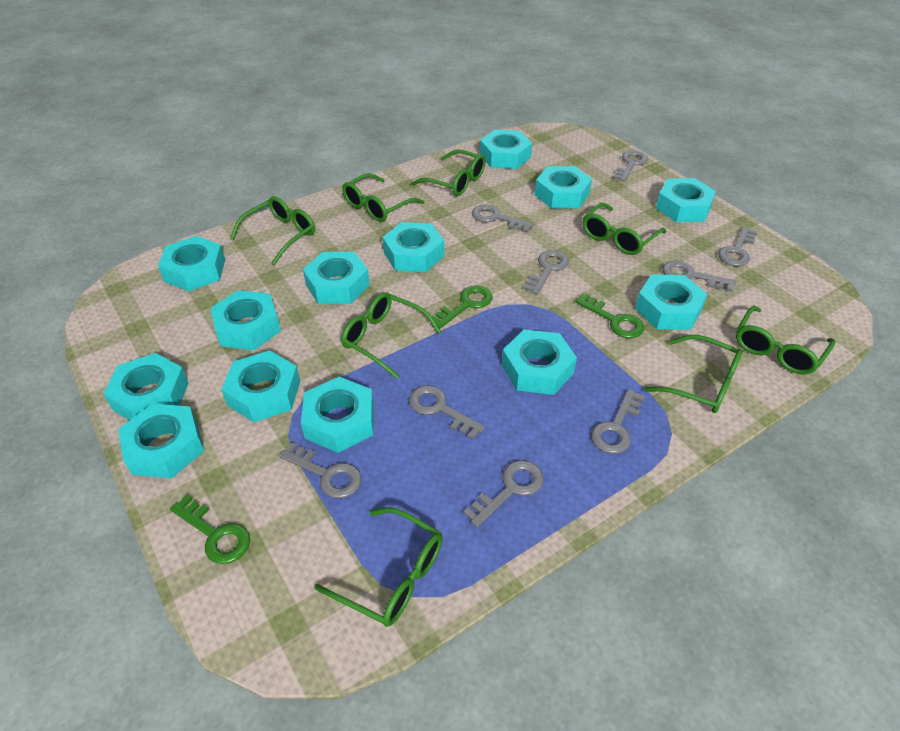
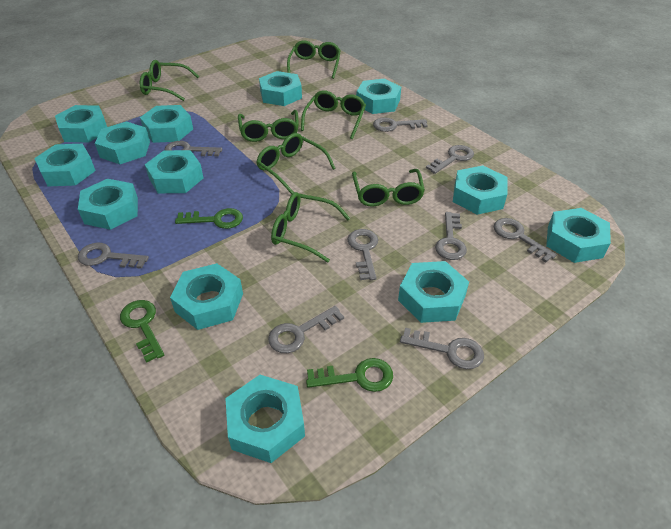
green glasses: [230,196,315,265] [314,507,443,627] [341,292,441,379] [342,174,424,222] [411,150,486,196] [583,203,666,255] [644,335,743,413] [736,306,836,375] = 8 -> [140,60,199,101] [238,110,299,142] [256,133,336,194] [271,192,350,263] [287,40,341,79] [301,91,366,139] [352,169,425,206] = 7

